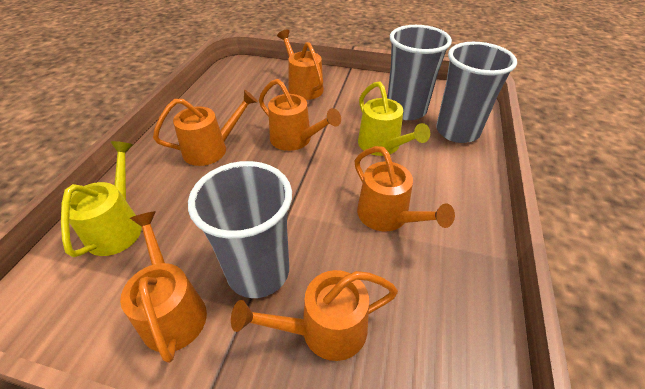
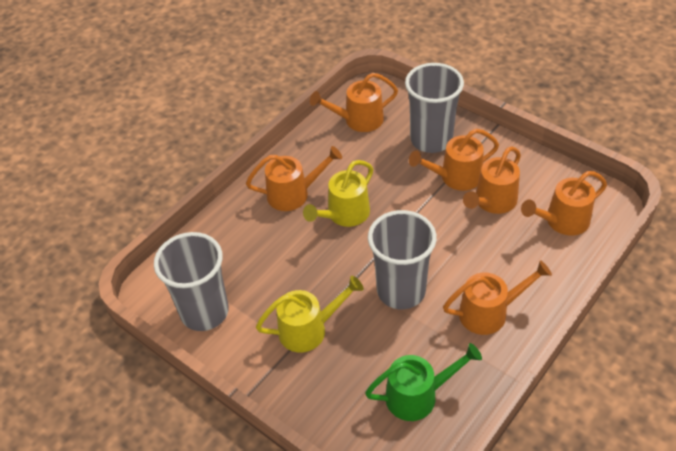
green watering can: none = 0 -> [365,343,482,421] = 1

